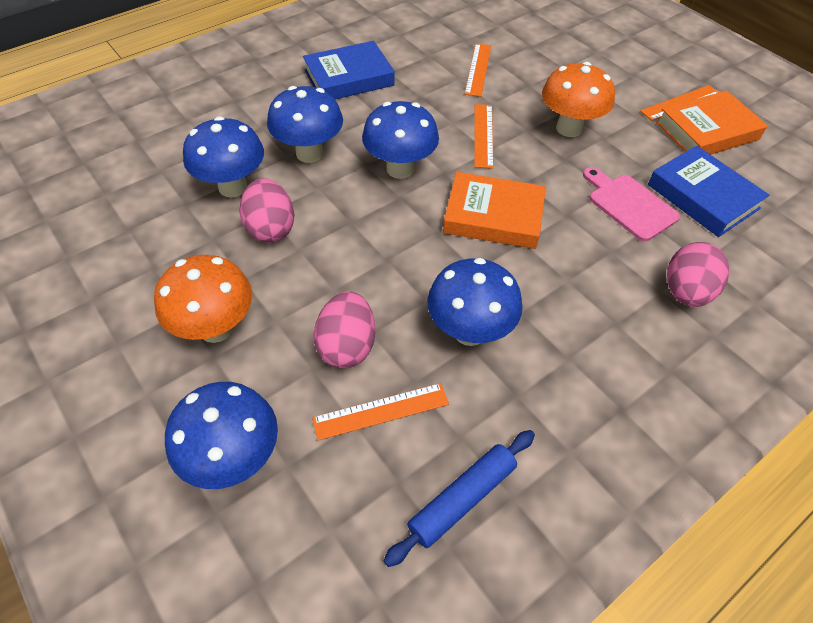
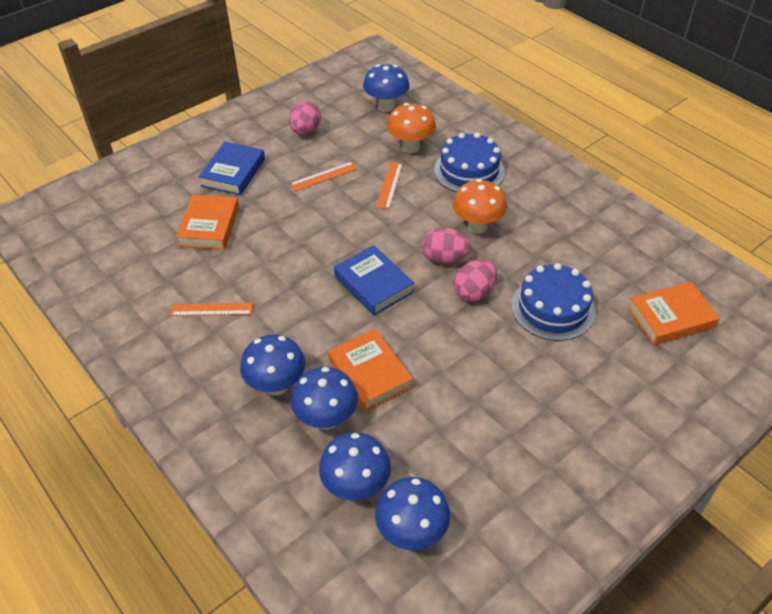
blue cake: none = 0 -> [434,132,505,192] [511,263,596,341] = 2
blue rolling pin: [384,430,535,567] = 1 -> none = 0
orange book: [443,172,546,249] [656,91,768,155] = 2 -> [176,195,239,250] [328,329,413,412] [627,281,720,345] = 3
orange ruler: [312,383,449,441] [465,43,491,97] [474,104,494,169] [640,85,719,121] = 4 -> [170,303,253,316] [290,162,358,191] [376,162,403,209] = 3
pink cutting board: [583,167,680,241] = 1 -> none = 0

